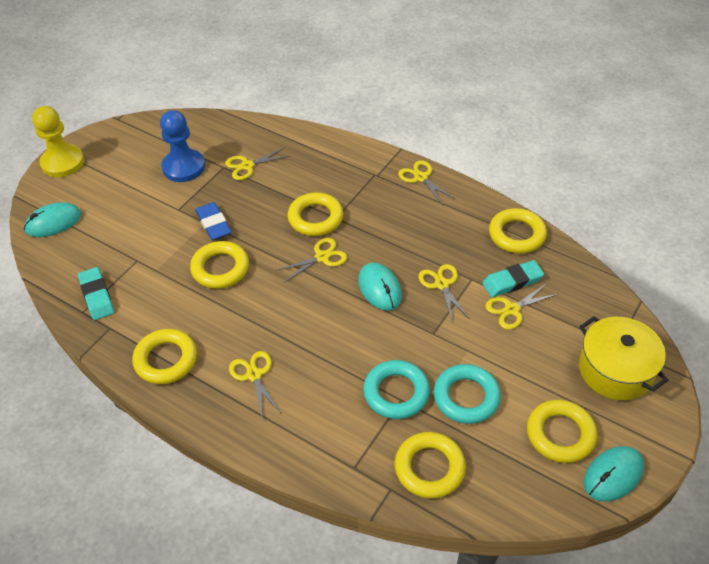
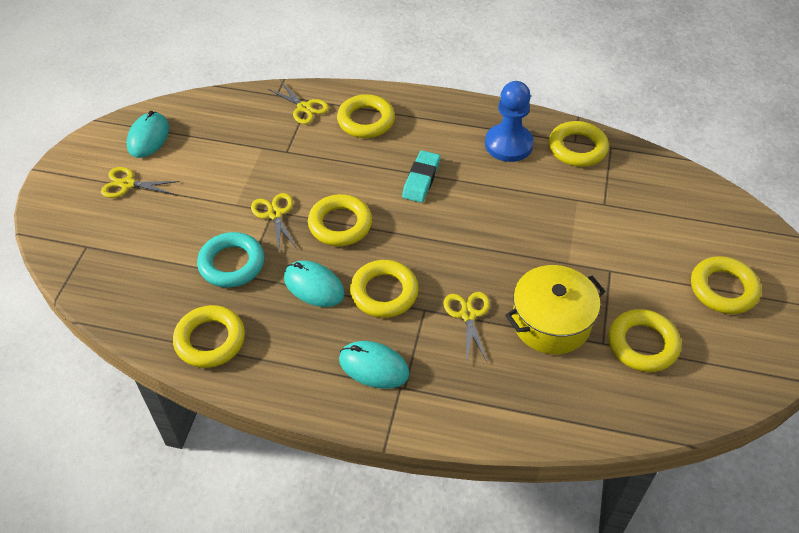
blue eraser: [195,202,231,240] = 1 -> none = 0
turquoise eraser: [78,267,114,320] [482,260,544,297] = 2 -> [402,150,440,203] = 1
turquoise ring: [363,360,430,419] [434,364,501,424] = 2 -> [197,232,264,288] = 1
yellow pawn: [32,106,84,177] = 1 -> none = 0
yellow ring: [132,329,197,384] [190,241,249,289] [288,192,343,236] [395,432,466,498] [489,208,547,253] [527,400,597,463] = 6 -> [173,305,245,368] [308,194,372,246] [337,94,395,138] [350,260,418,318] [549,121,609,167] [608,309,681,372] [691,256,761,314] = 7
yellow scissors: [225,147,290,180] [229,351,281,420] [276,238,347,283] [398,160,455,205] [418,264,470,323] [485,283,558,330] = 6 -> [101,167,180,198] [251,193,298,253] [268,80,329,124] [444,292,490,363] = 4

